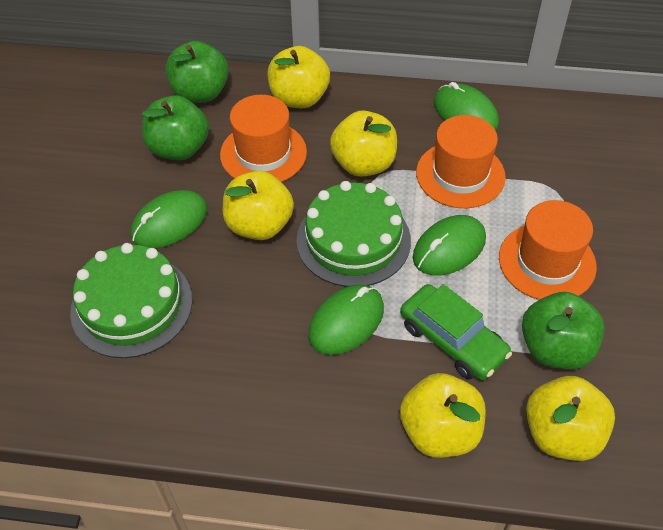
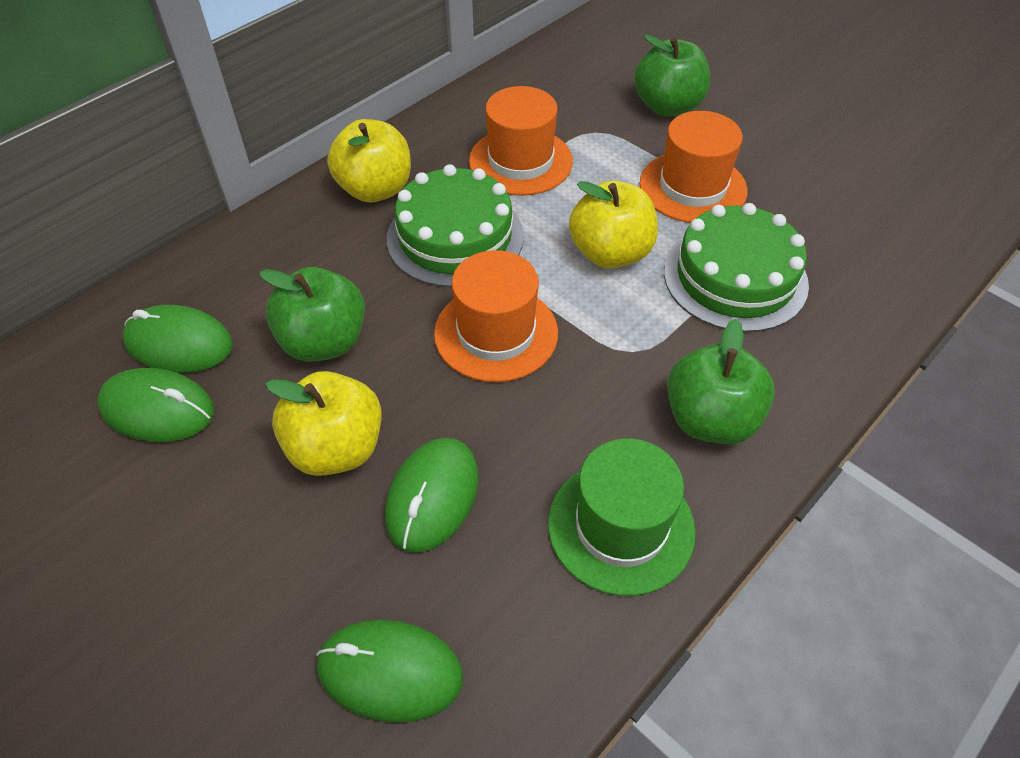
green car: [400,284,512,380] = 1 -> none = 0
green hat: none = 0 -> [548,439,696,596] = 1
yellow apple: [223,171,294,240] [268,46,330,108] [330,111,397,177] [400,373,486,458] [526,376,615,461] = 5 -> [266,371,382,476] [327,119,411,202] [569,181,658,268] = 3

